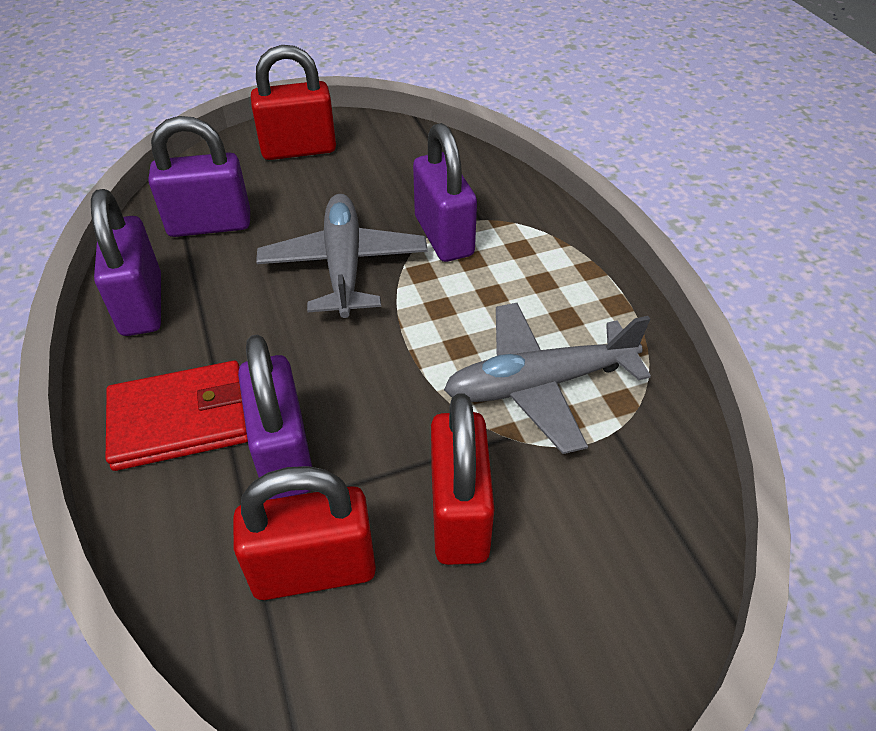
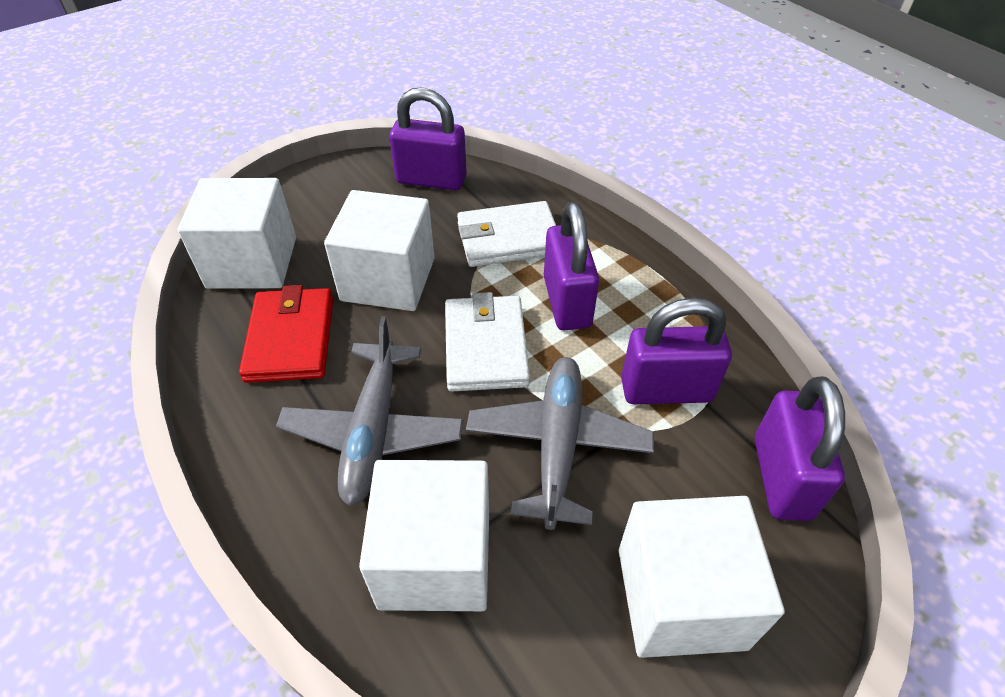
red padlock: [233,466,376,600] [251,45,336,160] [431,393,495,565] = 3 -> none = 0
white cube: none = 0 -> [178,178,296,289] [324,190,435,311] [359,460,489,611] [619,496,785,658] = 4
white wallet: none = 0 -> [445,292,530,392] [457,201,556,267] = 2

